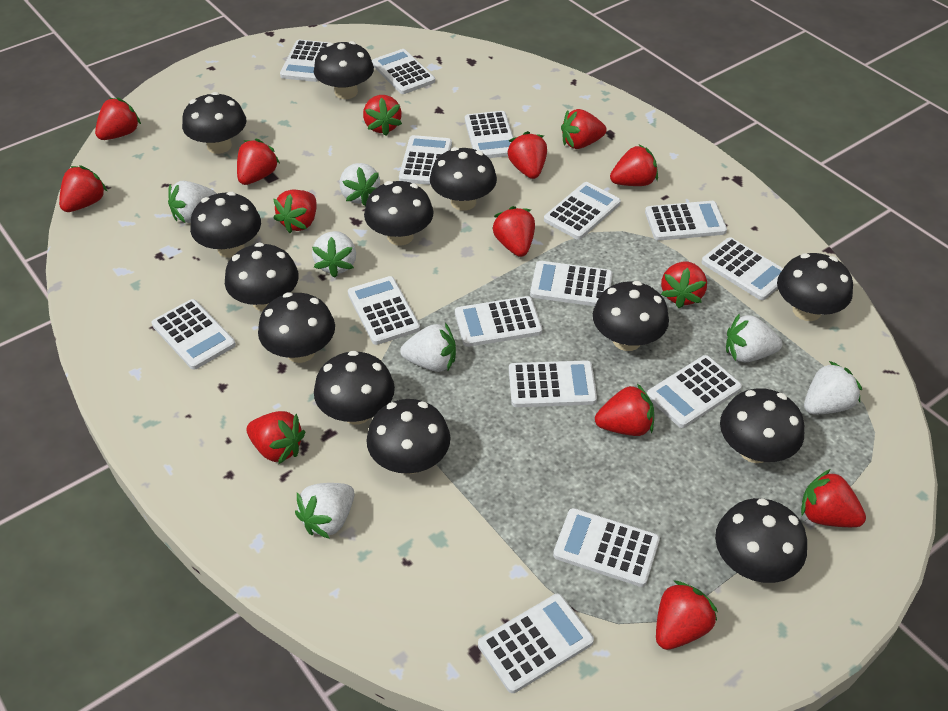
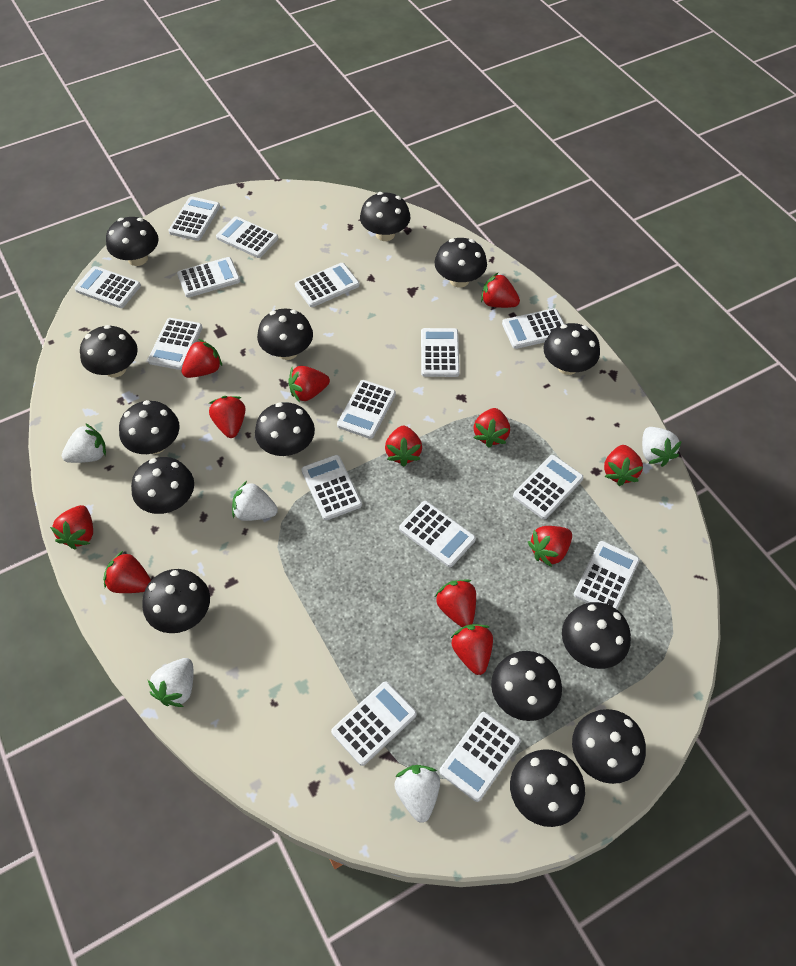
black mushroom: [182,92,247,154] [190,192,261,258] [225,242,299,312] [258,292,335,363] [314,41,374,99] [314,350,395,425] [364,181,434,245] [366,399,451,474] [430,147,497,211] [593,281,669,351] [715,498,807,583] [720,388,804,463] [777,253,853,321] = 13 -> [80,325,138,378] [106,217,159,266] [119,400,180,454] [131,457,194,514] [142,569,210,633] [255,402,315,456] [257,309,313,360] [360,192,410,241] [435,238,487,288] [491,651,562,721] [510,749,585,827] [543,323,600,375] [562,602,631,669] [572,709,646,784] = 14
red strawberry: [59,166,108,212] [95,97,141,140] [237,139,280,185] [247,411,305,465] [273,190,317,233] [363,95,402,136] [492,206,535,257] [507,131,547,179] [561,109,607,149] [595,384,654,436] [610,145,658,186] [656,580,718,650] [661,261,707,308] [801,469,866,527] = 14 -> [50,505,93,549] [103,551,151,593] [181,339,222,378] [209,396,245,438] [288,366,330,402] [385,426,422,467] [435,580,476,627] [451,624,493,675] [474,408,510,448] [481,272,520,308] [528,526,572,567] [604,445,643,486] = 12
white strawberry: [168,181,217,223] [295,483,354,539] [312,231,356,278] [340,163,380,206] [400,323,456,372] [726,313,782,362] [804,361,862,414] = 7 -> [62,423,106,463] [148,658,193,707] [232,481,278,521] [394,765,440,823] [642,427,682,467] = 5

